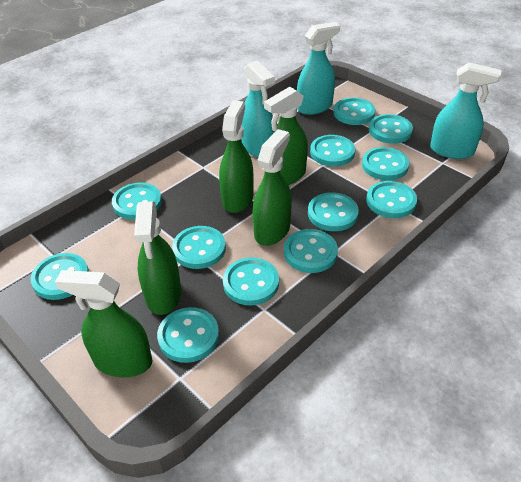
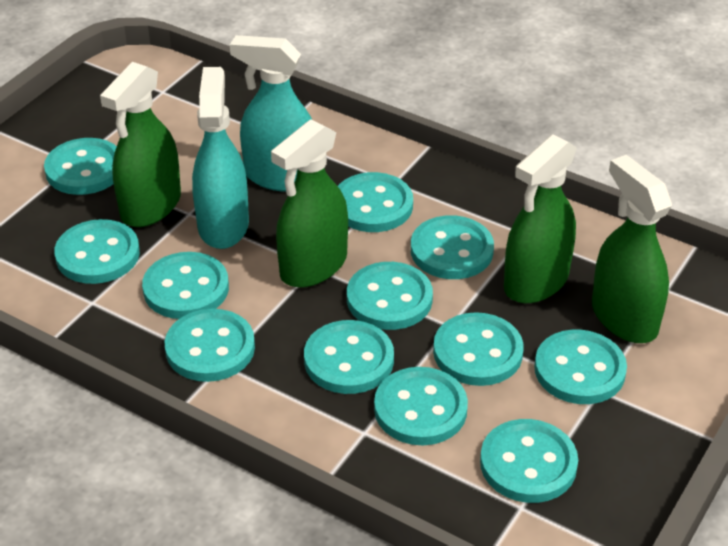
green spray bottle: [55,270,152,377] [134,201,181,315] [219,100,254,213] [252,129,292,246] [264,87,308,185] = 5 -> [100,62,181,227] [271,119,348,288] [504,134,577,303] [592,155,672,343] = 4
turquoise spray bottle: [242,60,275,158] [297,22,340,115] [430,62,501,159] = 3 -> [192,67,249,249] [230,35,312,192] = 2

